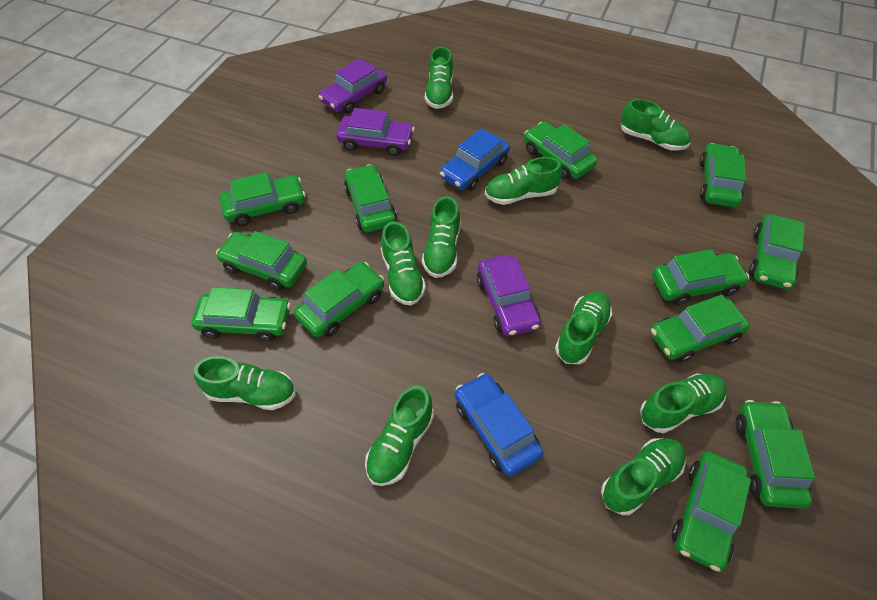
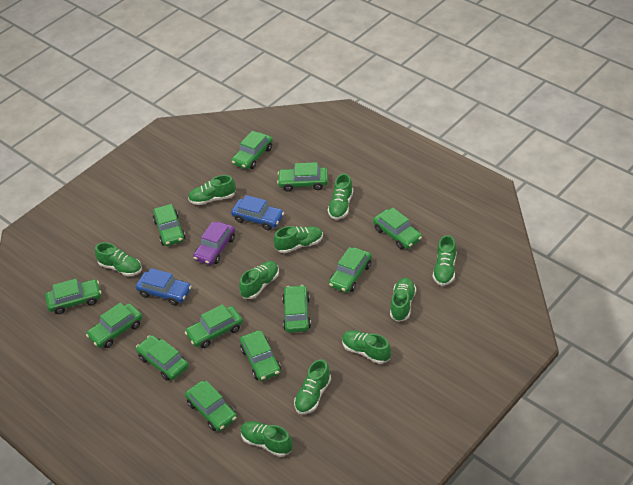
purple car: [319,58,387,114] [336,108,415,156] [477,255,541,337] = 3 -> [193,222,235,265] = 1

